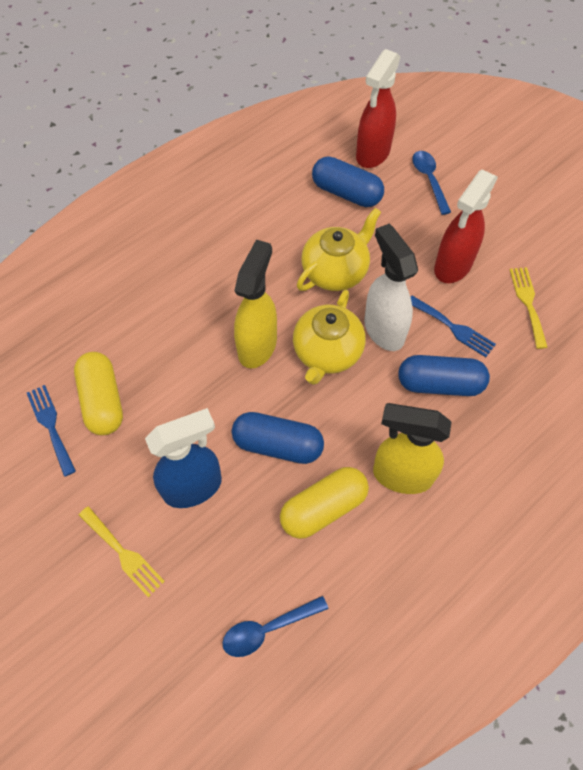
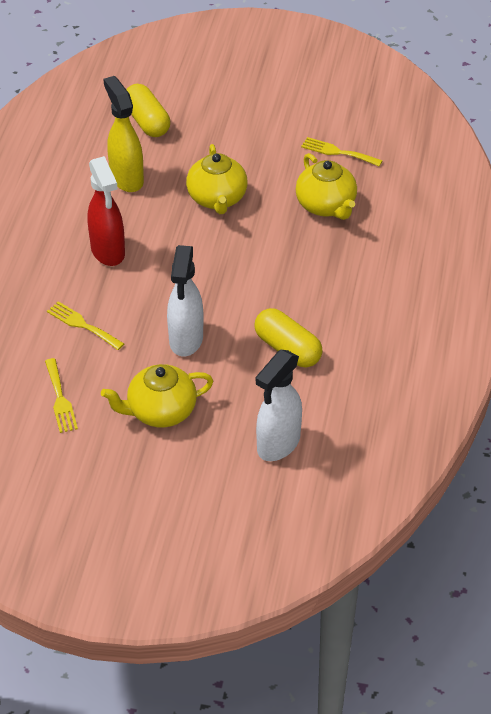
blue capsule: [232,412,324,464] [312,156,384,207] [398,355,490,396] = 3 -> none = 0
blue fork: [27,385,76,477] [411,295,496,357] = 2 -> none = 0
blue spoon: [222,596,328,657] [412,151,451,215] = 2 -> none = 0
blue spray bottle: [145,408,222,508] = 1 -> none = 0
red spray bottle: [356,49,401,168] [434,169,498,283] = 2 -> [87,156,125,266] = 1
white spray bottle: [364,224,418,351] = 1 -> [167,245,203,357] [256,350,302,461] = 2
yellow fork: [79,506,165,598] [510,267,548,349] = 2 -> [45,358,78,433] [47,301,124,350] [301,137,383,166] = 3
yellow spray bottle: [234,239,277,369] [373,403,451,494] = 2 -> [104,76,144,192] = 1
yellow teapot: [293,290,366,385] [297,208,381,291] = 2 -> [101,364,213,428] [186,144,248,214] [296,153,357,220] = 3

